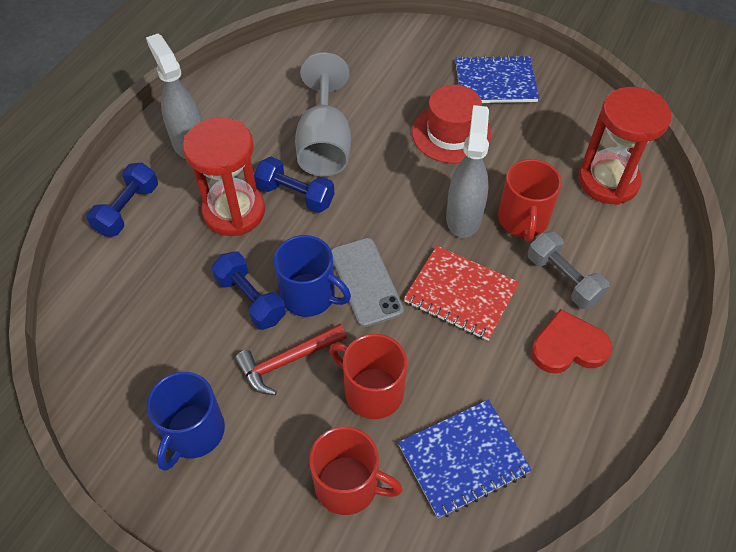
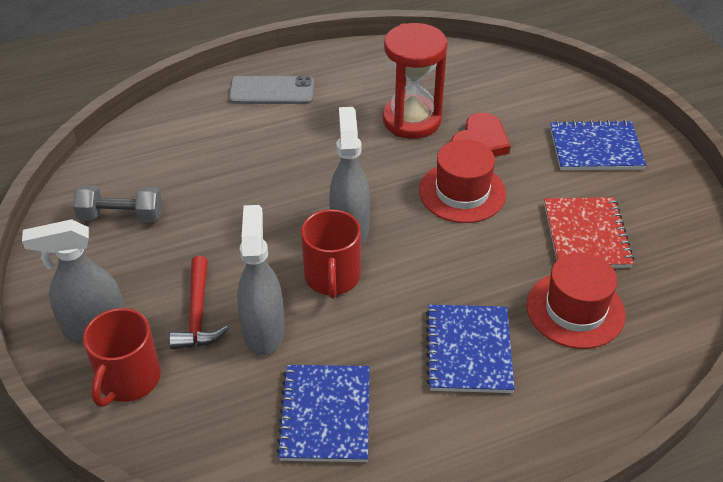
blue dumbbell: [87,162,158,236] [211,251,286,330] [254,157,334,213] = 3 -> none = 0
blue mug: [147,372,225,471] [274,235,351,317] = 2 -> none = 0
blue notebook: [398,400,532,518] [456,55,539,103] = 2 -> [276,365,370,462] [426,305,515,393] [550,120,646,170] = 3
grey goblet: [295,53,351,176] = 1 -> none = 0
grey spray bottle: [146,34,203,159] [446,105,489,238] = 2 -> [22,219,125,343] [237,205,285,356] [329,107,370,244] = 3
red hat: [412,85,491,163] = 1 -> [419,139,506,223] [527,252,625,349] = 2
red hourglass: [183,117,265,236] [578,87,672,205] = 2 -> [383,23,448,139] = 1
red mug: [309,426,403,515] [330,334,407,419] [498,159,562,242] = 3 -> [83,308,161,407] [301,209,361,299] = 2

